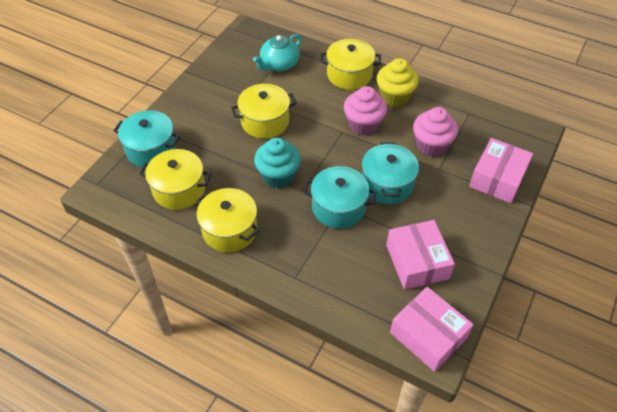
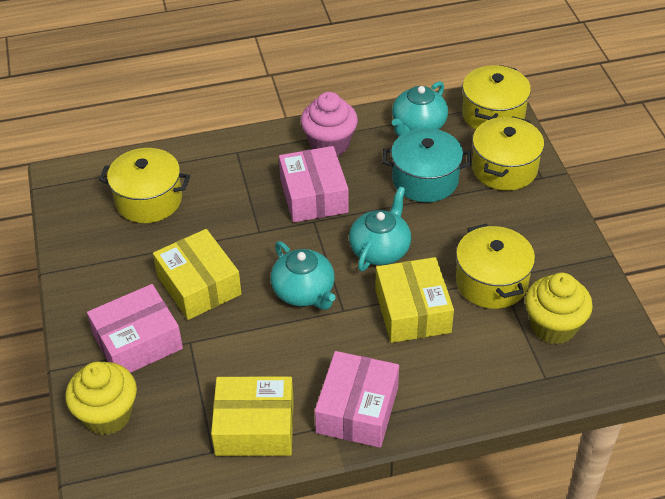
pink cupcake: [344,86,387,136] [413,107,458,157] = 2 -> [301,92,358,156] = 1
turquoise cupcake: [254,138,301,188] = 1 -> none = 0
turquoise pot: [113,110,180,168] [303,166,377,229] [362,142,419,204] = 3 -> [383,128,471,202] = 1
turquoise teapot: [253,34,301,71] = 1 -> [271,241,336,310] [349,186,411,271] [392,81,448,136] = 3
yellow box: none = 0 -> [153,229,242,320] [211,376,294,456] [375,257,454,343] = 3
yellow cupcake: [377,58,419,107] = 1 -> [65,361,137,435] [525,272,593,344] = 2

